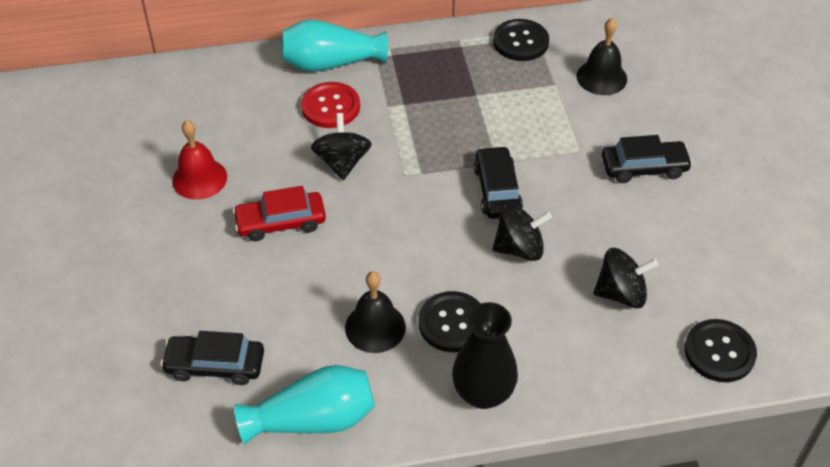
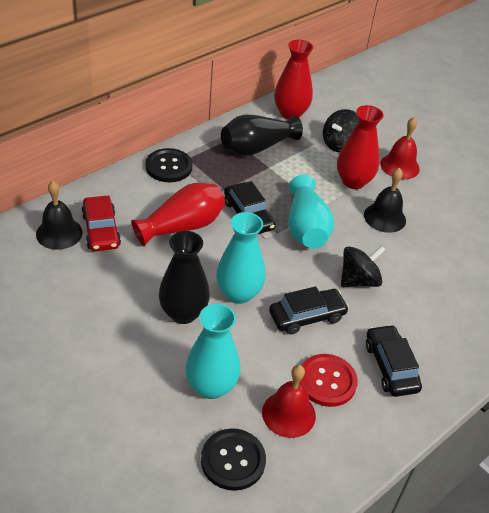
black button: [418,291,481,352] [493,19,549,61] [684,319,757,382] = 3 -> [146,148,193,182] [201,428,266,491] = 2
black spinning top: [311,113,372,180] [493,204,552,261] [594,248,658,308] = 3 -> [323,109,358,152] [341,245,386,287] = 2
black vase: [452,302,518,409] = 1 -> [159,231,210,324] [221,115,303,156] = 2
red bell: [172,120,227,200] = 1 -> [262,365,316,438] [380,117,420,179] = 2
red vase: none = 0 -> [131,183,225,246] [274,40,313,119] [337,105,384,189] = 3
turquoise vase: [234,365,375,444] [282,20,388,72] = 2 -> [185,304,241,399] [216,212,266,304] [289,175,334,249] = 3

